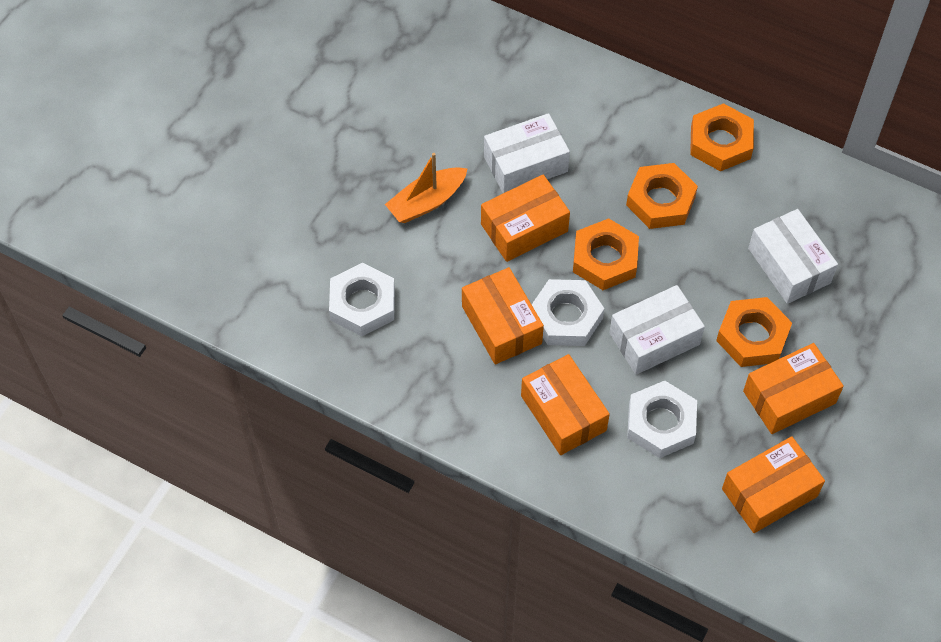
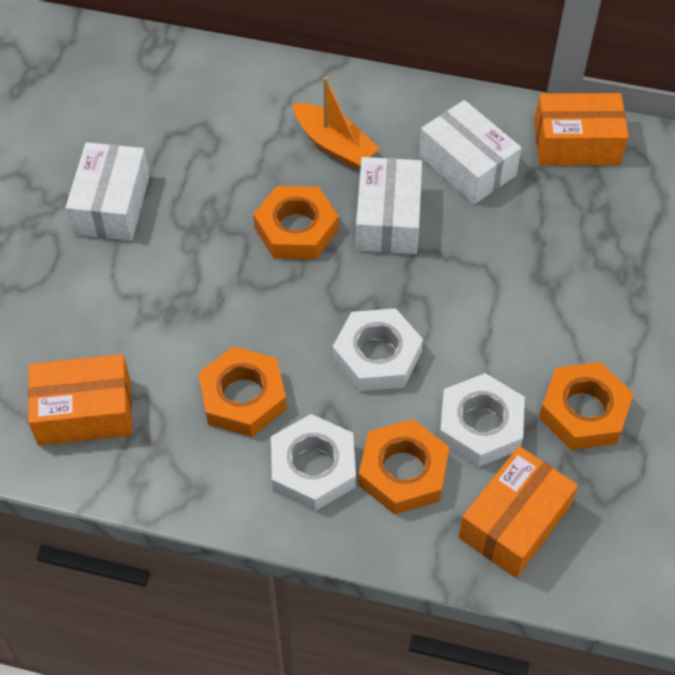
orange box: [462,267,544,364] [481,174,570,262] [521,354,610,455] [722,436,825,533] [743,343,844,434] = 5 -> [28,354,133,446] [458,446,578,578] [534,93,629,166] = 3

